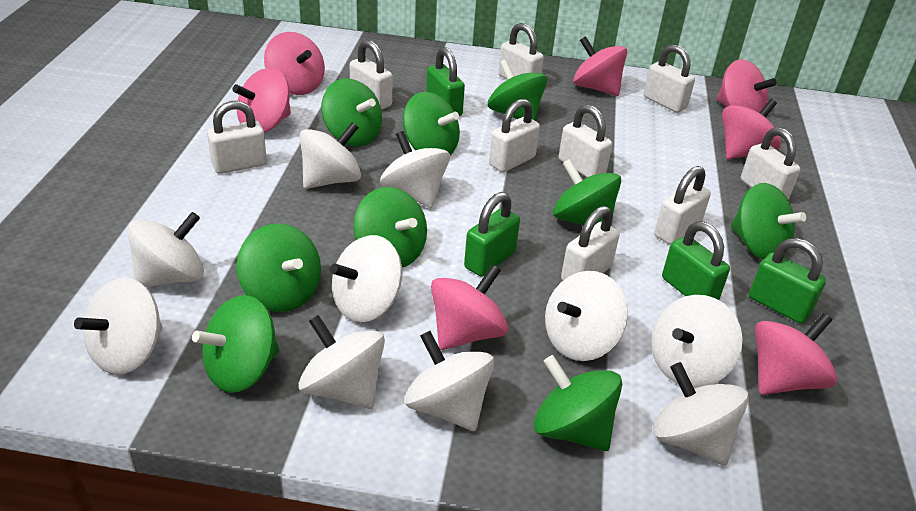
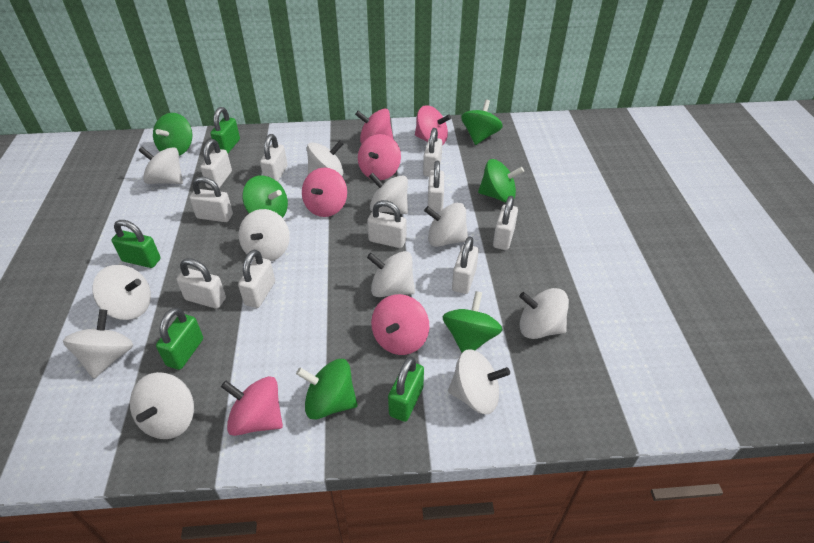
green spinning top: [192,295,279,393] [237,223,321,312] [321,78,382,146] [353,187,427,268] [403,92,460,155] [488,59,547,120] [534,355,622,451] [553,159,621,225] [731,183,806,260] = 9 -> [153,113,192,156] [243,175,288,218] [296,359,357,420] [442,291,503,353] [461,100,503,145] [478,159,524,203] = 6
pink spinning top: [232,68,291,133] [264,32,325,95] [431,264,508,350] [573,36,627,96] [717,59,777,113] [722,99,781,159] [755,313,837,395] = 7 -> [221,376,283,436] [302,168,347,217] [355,108,393,144] [358,134,401,180] [371,294,430,355] [415,105,451,145] = 6
white padlock: [207,101,267,174] [350,40,393,110] [489,99,540,172] [498,23,544,79] [559,105,612,178] [561,206,620,280] [644,45,695,113] [655,166,711,245] [741,127,800,199] = 9 -> [176,258,226,309] [189,177,233,222] [200,139,232,189] [238,250,275,308] [260,134,288,182] [367,200,407,248] [423,128,442,177] [428,161,444,212] [452,236,479,294] [493,196,518,250] = 10
white spinning top: [74,277,163,375] [127,212,204,287] [299,315,385,409] [300,122,361,189] [330,235,402,323] [380,131,450,208] [404,331,494,431] [545,271,628,361] [651,295,743,388] [653,362,749,466] = 10 -> [63,309,133,379] [92,265,151,320] [130,372,194,439] [138,147,183,184] [239,209,290,261] [307,141,344,176] [367,251,415,297] [369,173,408,214] [424,203,468,247] [448,349,510,414] [519,288,569,339] = 11

